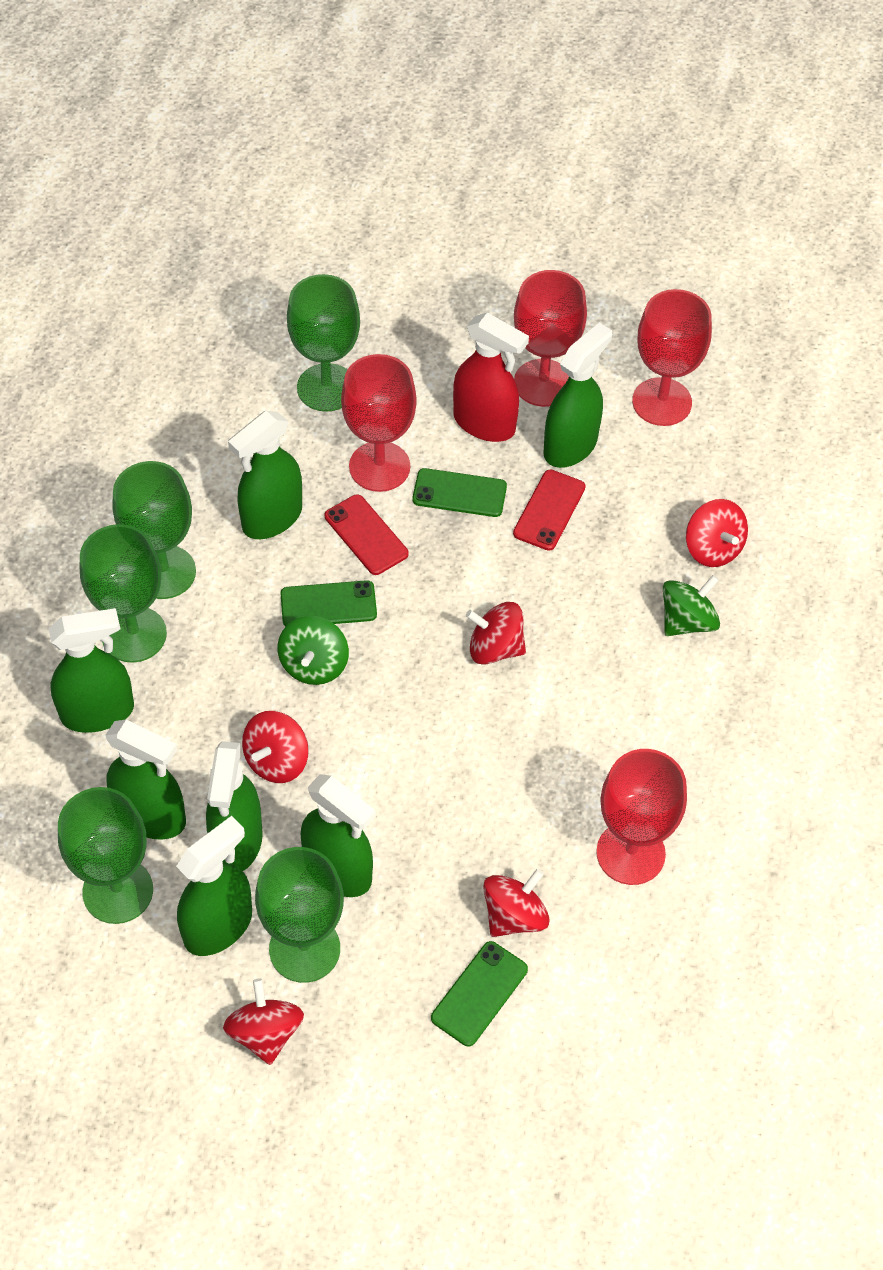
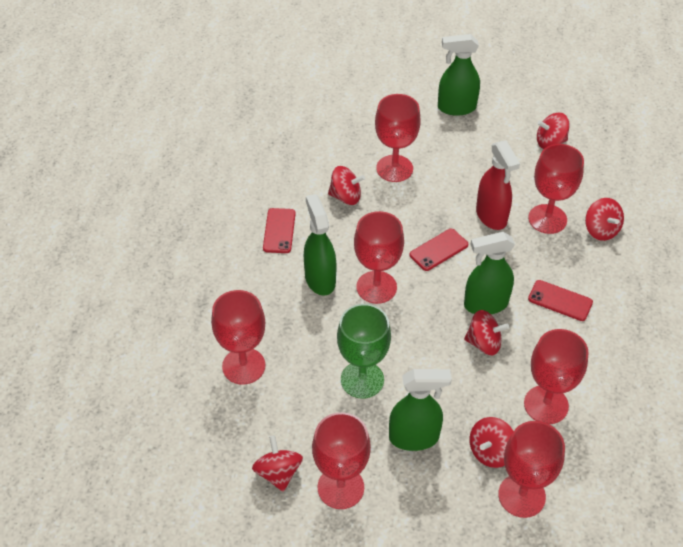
green goblet: [58,787,153,924] [80,524,167,663] [112,461,196,599] [255,847,344,983] [287,274,360,412] = 5 -> [337,304,391,399] = 1
green phone: [280,580,377,626] [413,468,507,517] [431,941,528,1046] = 3 -> none = 0
green spinning top: [278,616,349,685] [663,575,720,636] = 2 -> none = 0
green spray bottle: [48,608,134,733] [105,719,186,840] [176,816,252,956] [206,741,263,871] [228,411,302,539] [301,774,376,897] [543,322,612,468] = 7 -> [304,194,337,296] [389,369,452,451] [438,34,480,116] [464,232,515,314] = 4
red goblet: [341,354,417,492] [514,270,587,407] [596,749,687,885] [632,289,712,426] = 4 -> [211,290,265,385] [312,412,371,509] [354,211,404,304] [375,94,421,182] [498,421,565,518] [524,329,588,424] [528,144,584,234] = 7
red phone: [325,494,408,575] [513,469,585,551] = 2 -> [263,208,296,253] [409,229,468,271] [528,280,593,321] = 3
red spinning top: [223,978,304,1065] [242,711,309,783] [466,602,526,665] [483,869,549,937] [686,499,748,567] = 5 -> [252,436,303,492] [328,166,365,205] [464,310,509,355] [469,417,514,468] [537,113,570,149] [585,198,624,241] = 6

